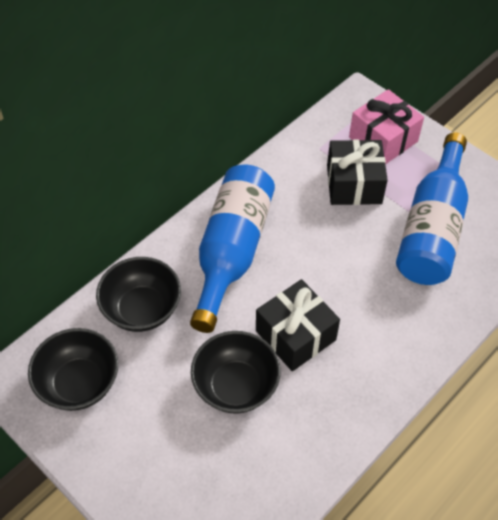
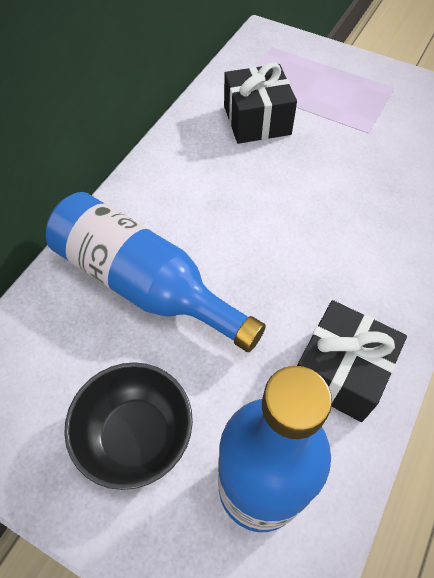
black bowl: [28,328,118,411] [96,257,181,332] [191,331,281,414] = 3 -> [64,362,193,490] = 1
pink gift: [349,89,424,164] = 1 -> none = 0

